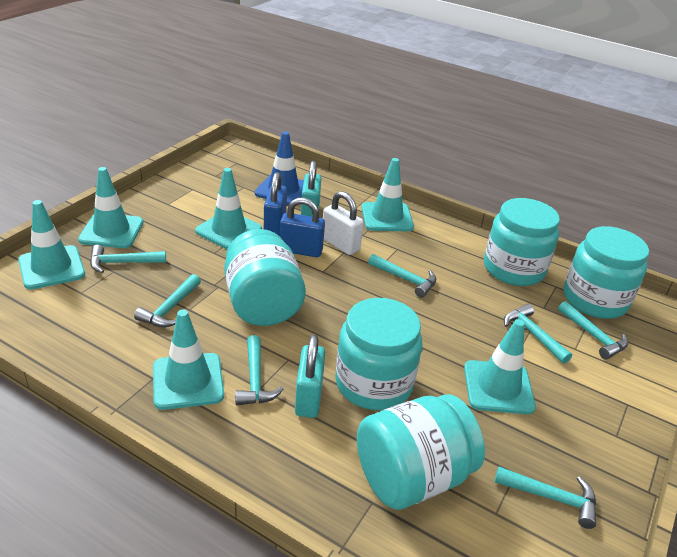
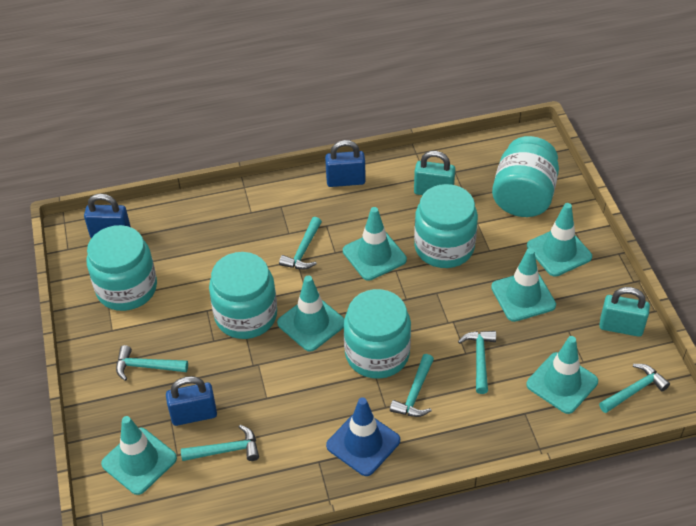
blue padlock: [264,172,287,236] [280,198,325,257] = 2 -> [84,193,131,238] [166,376,217,426] [325,140,366,187] = 3
turquoise hammer: [90,245,166,273] [134,274,201,327] [235,335,284,406] [368,254,436,298] [494,467,596,529] [504,304,572,363] [558,301,628,360] = 7 -> [116,345,188,381] [181,425,259,461] [279,217,322,270] [390,354,434,417] [458,331,496,394] [599,364,670,413] = 6
white padlock: [323,191,364,255] = 1 -> none = 0

